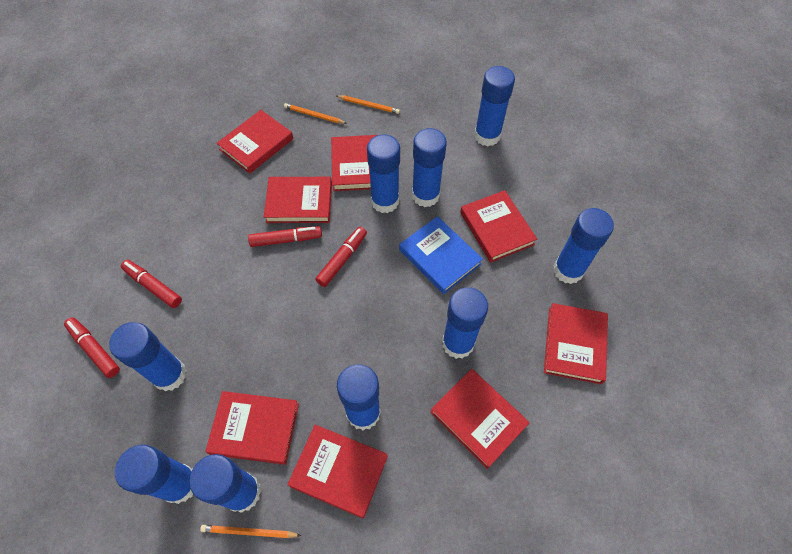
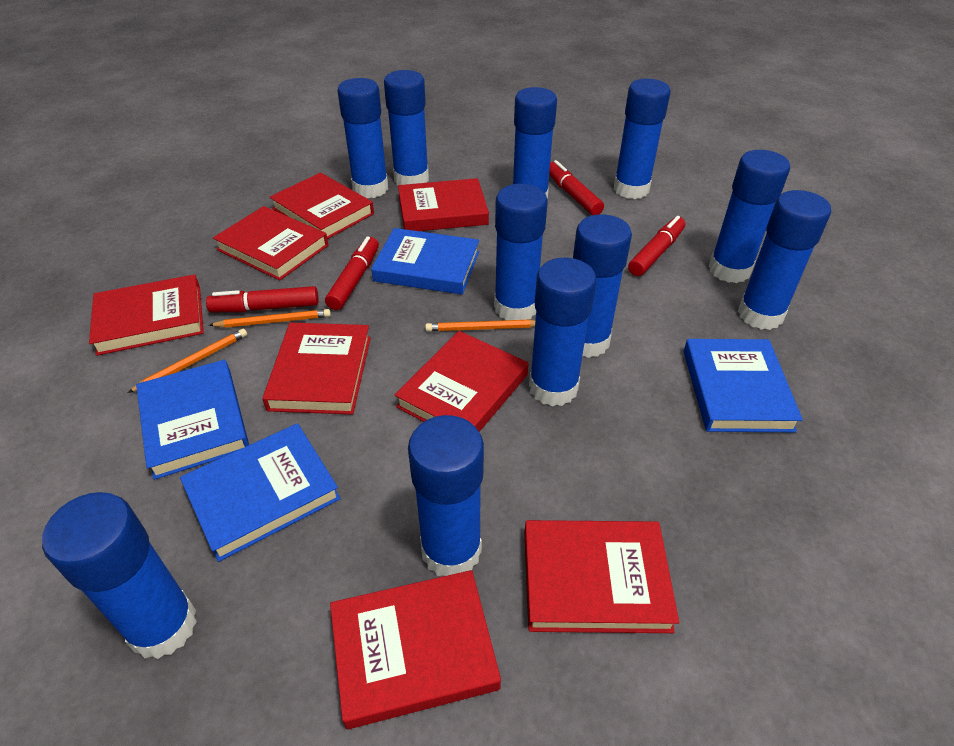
blue book: [399,216,483,294] = 1 -> [136,360,249,480] [180,423,341,562] [371,228,479,295] [684,339,803,432] = 4
blue glue stick: [109,322,187,391] [115,445,193,504] [189,454,261,513] [337,364,381,430] [367,134,400,213] [412,128,447,207] [442,287,488,359] [474,66,515,146] [554,208,614,284] = 9 -> [42,492,197,659] [337,78,388,198] [384,70,429,185] [408,415,484,576] [494,184,548,320] [513,87,557,199] [529,258,597,407] [573,214,632,358] [614,79,671,199] [709,150,790,283] [738,190,831,330] = 11

